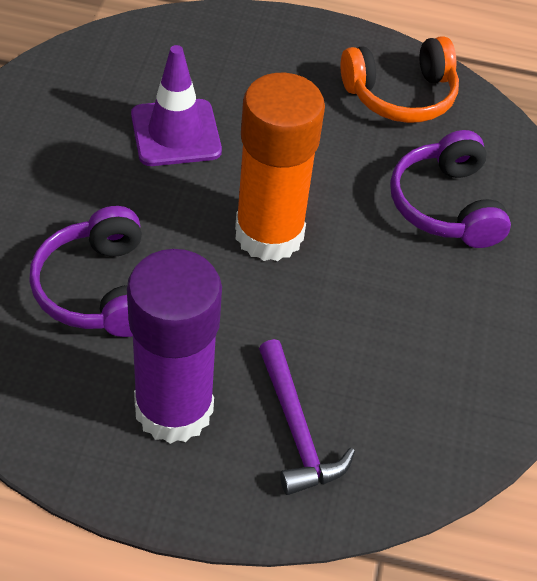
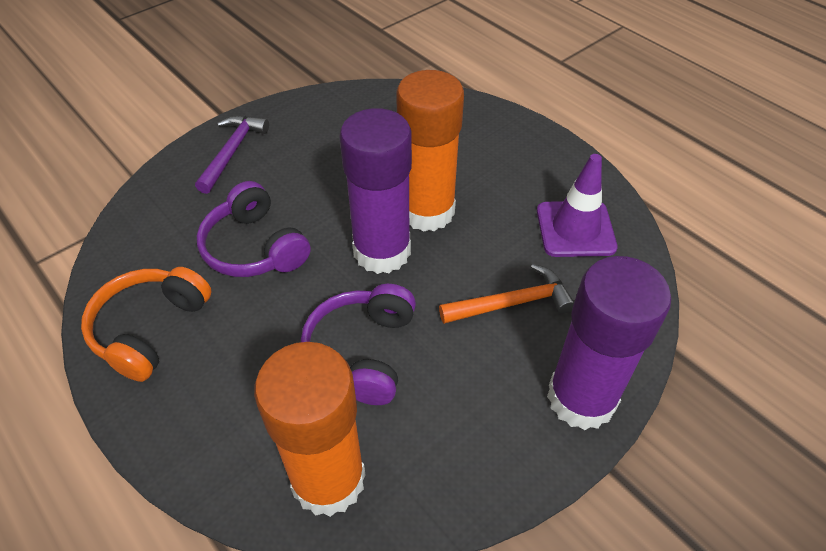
orange glue stick: [235,73,325,261] = 1 -> [254,342,366,517] [396,70,464,232] = 2
orange hammer: none = 0 -> [439,264,574,324] = 1
purple glue stick: [127,249,222,444] = 1 -> [339,108,412,274] [547,256,671,430] = 2

